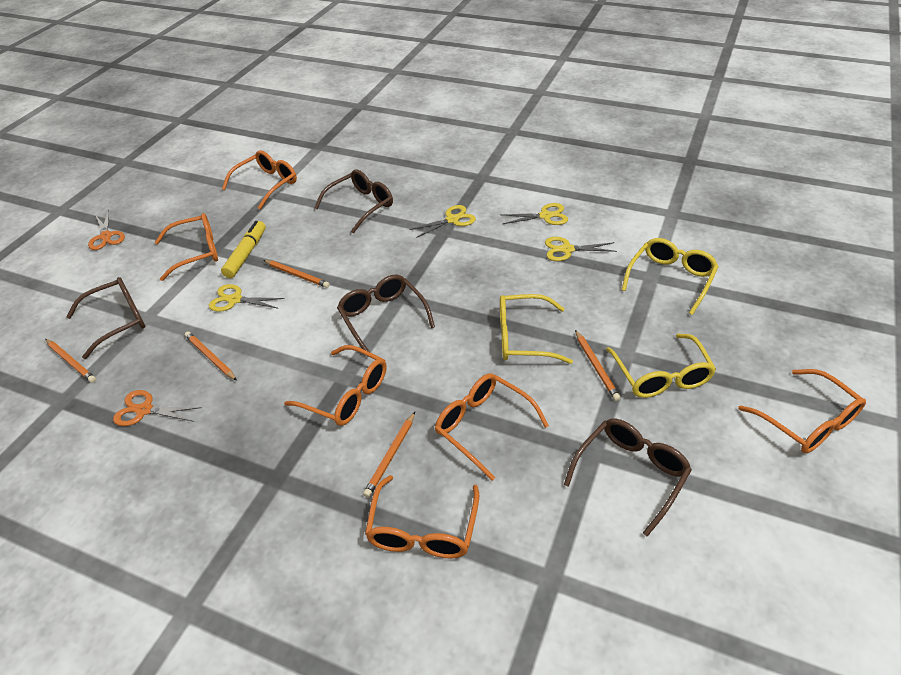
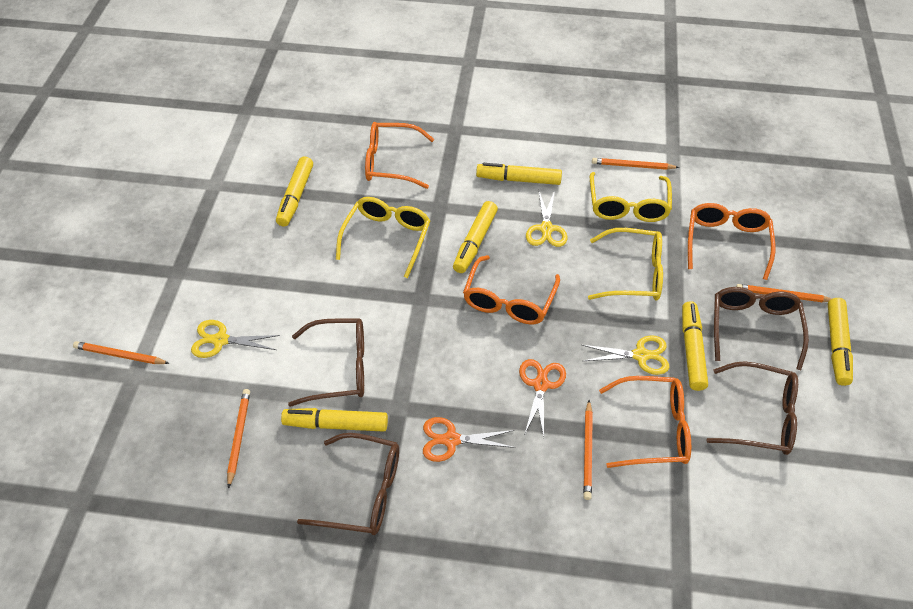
orange glasses: [155,213,218,281] [222,150,297,210] [284,345,386,426] [365,475,479,559] [435,373,549,481] [738,369,866,453] = 6 -> [365,122,434,189] [463,255,560,324] [599,376,691,468] [688,203,775,280] = 4
yellow marker: [221,221,266,278] = 1 -> [276,157,313,227] [281,408,388,432] [453,201,498,273] [476,163,562,185] [682,301,708,391] [828,298,853,386] = 6
yellow scissors: [209,284,285,312] [409,205,476,238] [501,203,568,225] [545,237,617,261] = 4 -> [191,320,280,358] [526,190,567,247] [582,335,670,375] = 3

